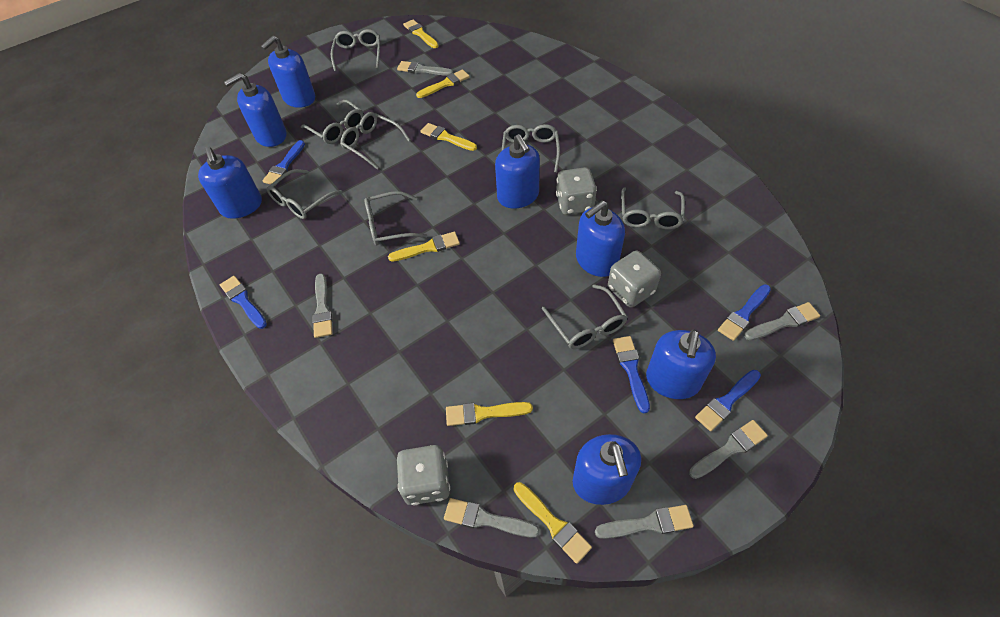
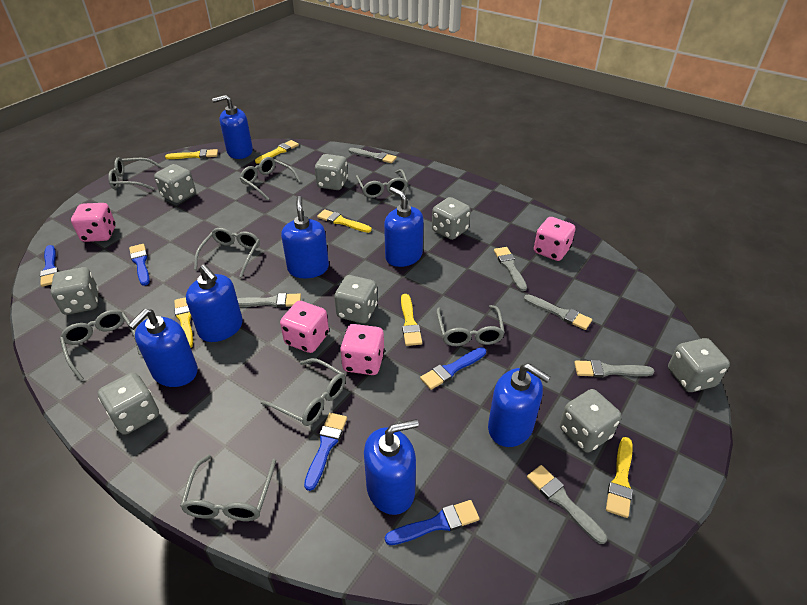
grey dice: [397,445,450,505] [556,167,597,215] [608,251,661,307] = 3 -> [51,267,99,315] [98,372,159,435] [154,164,196,203] [315,154,348,190] [334,275,377,324] [432,197,471,240] [560,389,621,453] [668,338,730,392] = 8
pink dice: none = 0 -> [71,203,115,242] [280,301,329,353] [340,324,385,375] [534,217,575,261] = 4

